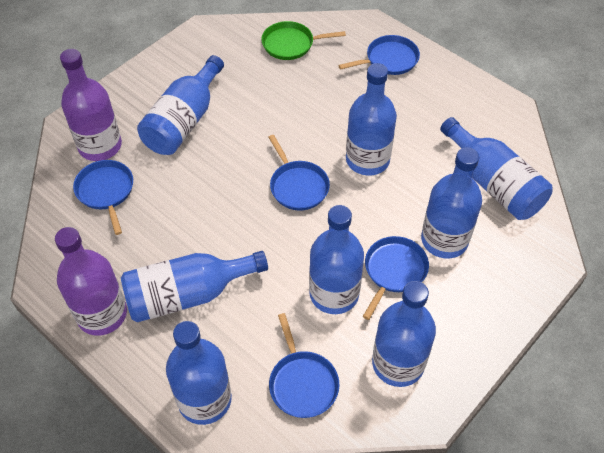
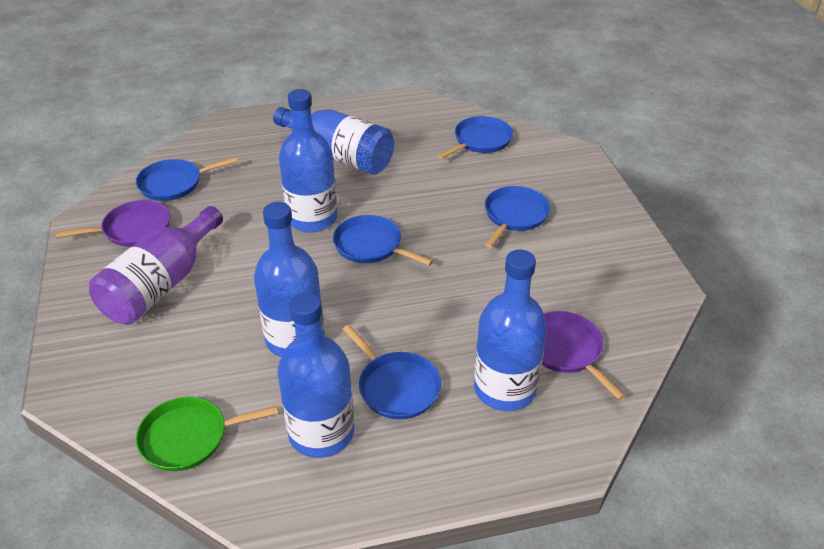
blue bottle: [121,251,268,322] [137,55,224,155] [166,321,232,425] [309,205,364,314] [346,63,397,176] [372,281,436,387] [421,147,482,258] [440,117,552,220] = 8 -> [254,202,325,357] [273,107,394,175] [277,293,354,458] [279,89,337,232] [474,250,547,411] = 5
purple bottle: [55,227,127,336] [60,49,122,161] = 2 -> [89,206,223,324] = 1
purple pan: none = 0 -> [55,200,170,247] [542,311,625,400] = 2

